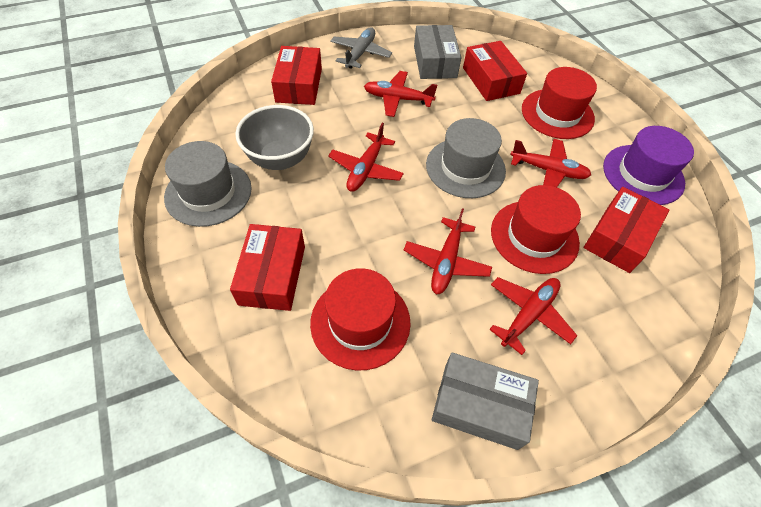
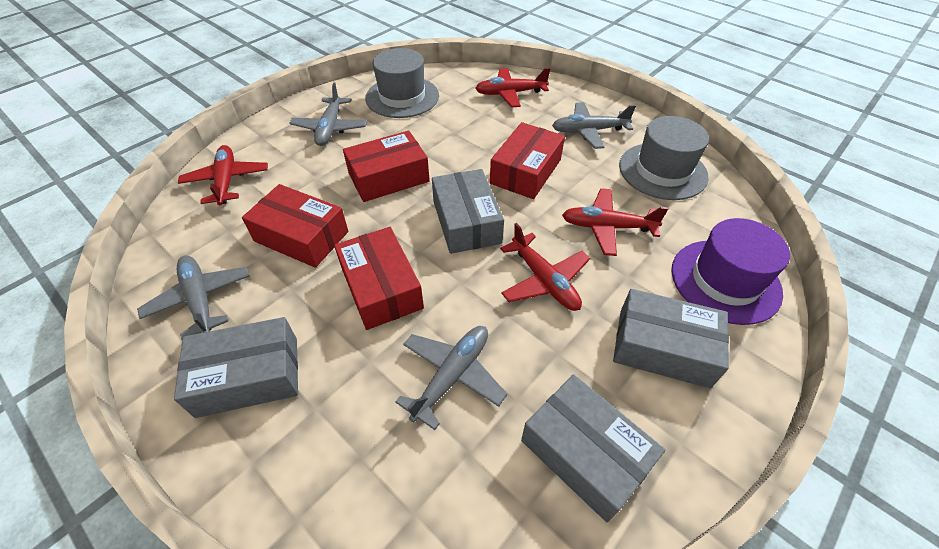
grey bowl: [235,105,314,170] = 1 -> none = 0
grey box: [414,25,462,79] [432,352,539,450] = 2 -> [174,317,298,418] [432,169,504,254] [521,374,665,522] [613,289,729,388] = 4
grey plane: [330,27,392,69] = 1 -> [137,255,250,340] [289,82,367,146] [395,326,507,430] [552,102,636,149] = 4
red hat: [310,268,411,371] [491,185,581,274] [522,67,597,139] = 3 -> none = 0
red plane: [328,123,404,192] [364,71,437,117] [404,208,492,294] [489,277,577,355] [510,139,591,187] = 5 -> [178,145,268,205] [475,68,550,107] [500,223,590,311] [562,188,668,256] = 4

